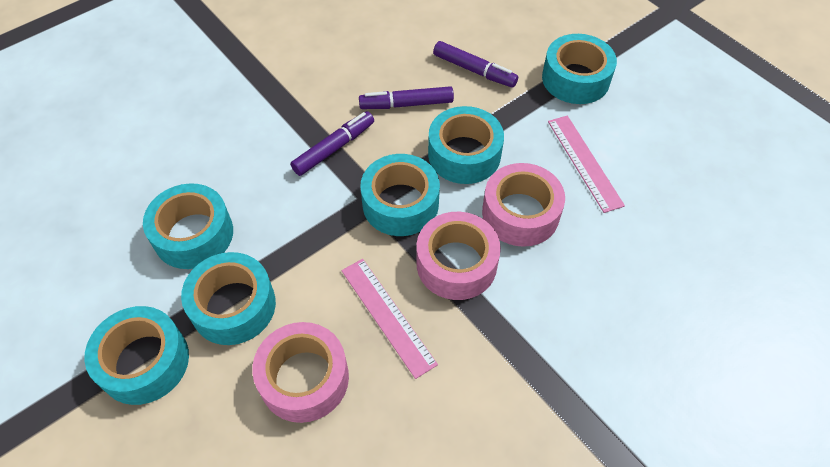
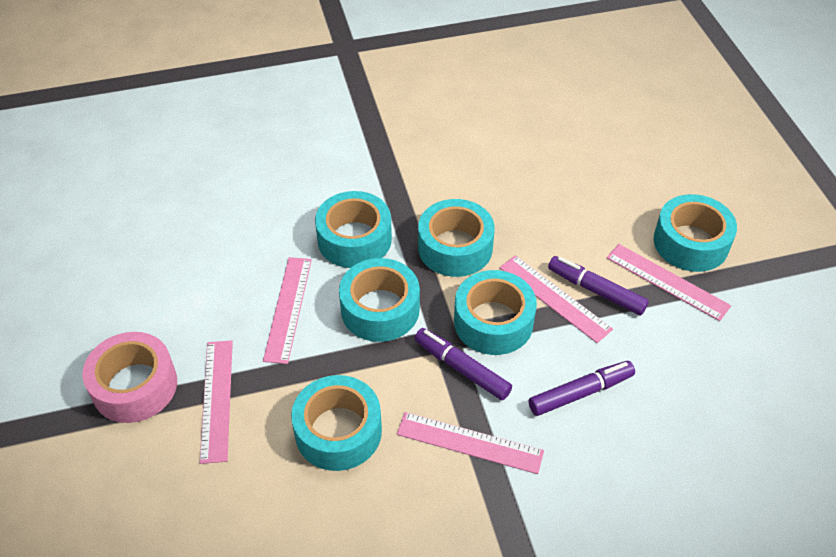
pink ruler: [341,259,438,379] [548,115,625,213] = 2 -> [200,340,233,464] [263,257,312,364] [397,412,544,474] [499,255,613,343] [607,244,731,321] = 5
pink tape: [252,322,349,423] [417,212,501,300] [482,163,565,247] = 3 -> [82,332,177,423] = 1

